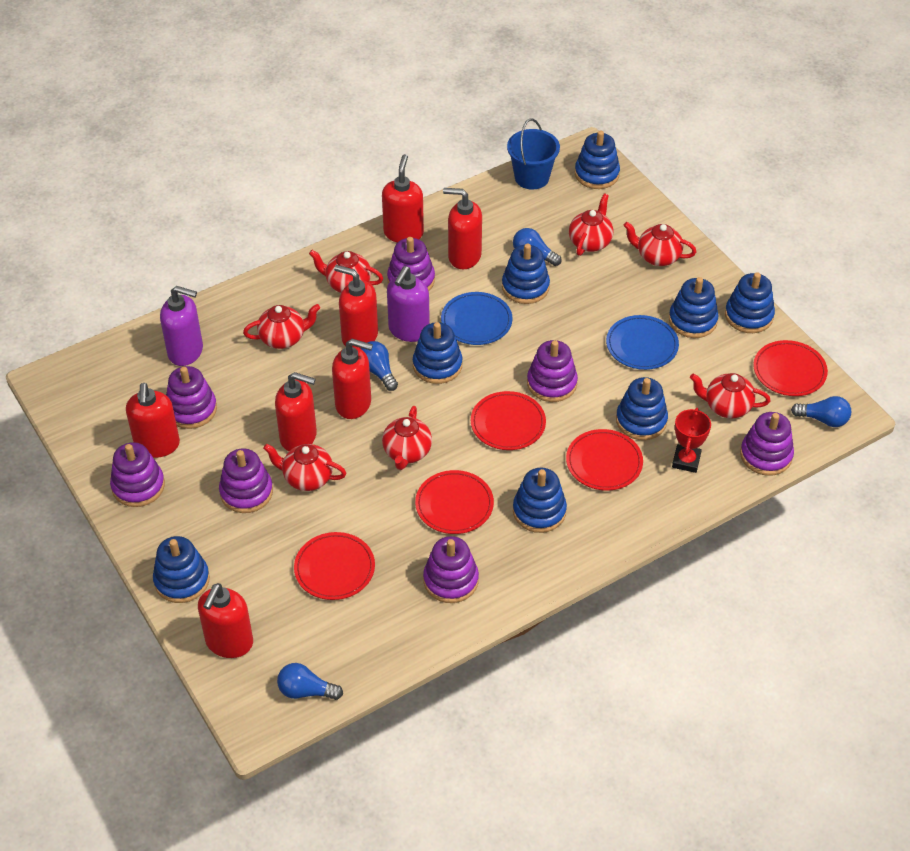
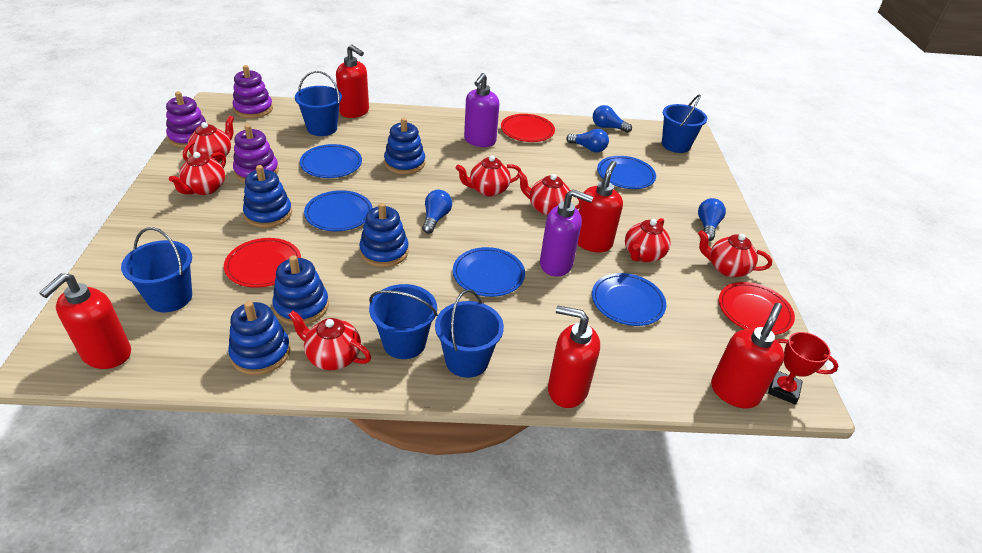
blue bucket: [507,118,560,190] = 1 -> [121,227,192,313] [295,71,342,136] [369,284,438,359] [435,290,504,378] [662,94,707,153] = 5
blue plate: [441,292,513,345] [606,315,679,370] = 2 -> [300,144,362,178] [304,190,373,231] [453,247,525,297] [592,273,666,326] [597,156,656,189] = 5
blue stacking toy: [153,536,210,603] [413,322,462,384] [502,244,550,304] [513,468,567,533] [575,131,620,189] [616,377,668,440] [669,277,719,338] [725,272,775,333] = 8 -> [228,301,290,375] [243,165,292,228] [272,255,329,325] [359,203,409,267] [384,118,425,174] = 5
purple stacking toy: [110,442,165,507] [166,366,217,429] [219,449,273,513] [387,237,435,291] [423,536,479,603] [527,340,578,402] [740,412,794,476] = 7 -> [166,91,207,148] [233,65,273,118] [233,124,279,182] = 3
red plate: [294,532,375,600] [415,470,494,534] [471,391,546,450] [566,429,643,491] [753,340,828,396] = 5 -> [224,238,301,288] [501,114,555,142] [719,282,795,335] = 3
red soap dispenser: [126,383,180,458] [198,583,253,658] [275,372,317,451] [332,339,373,419] [334,265,378,349] [382,154,424,243] [443,188,482,269] = 7 -> [39,273,131,369] [336,44,369,118] [548,305,600,408] [577,161,623,252] [711,303,784,409] = 5

